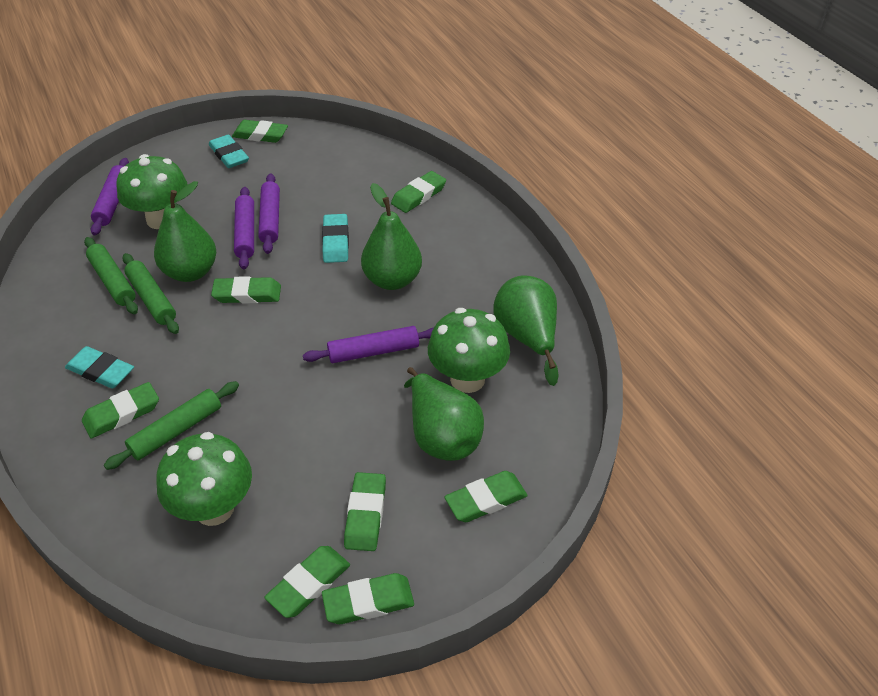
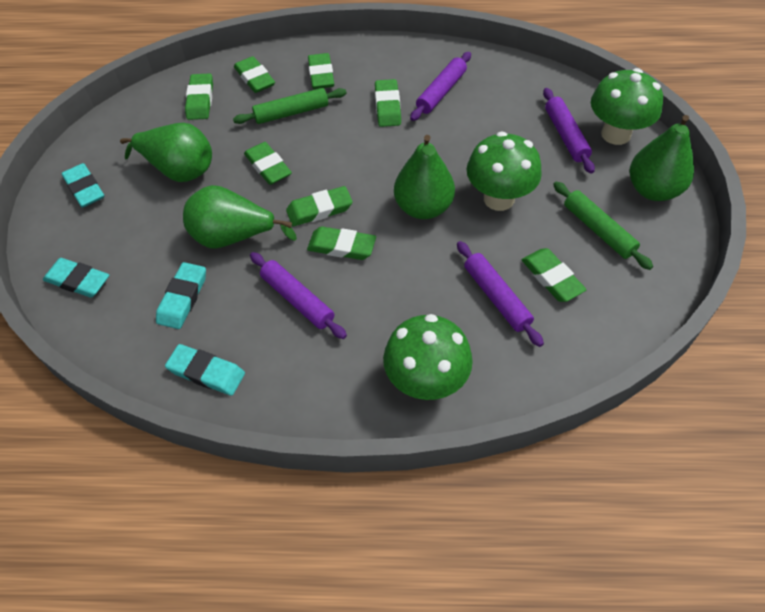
green rolling pin: [84,237,138,314] [104,381,239,470] [122,253,179,334] = 3 -> [233,88,347,124] [553,182,653,270] = 2
turquoise eraser: [65,346,134,389] [209,135,249,168] [322,214,349,263] = 3 -> [43,258,109,298] [61,163,105,208] [156,262,206,329] [165,344,245,396] = 4

